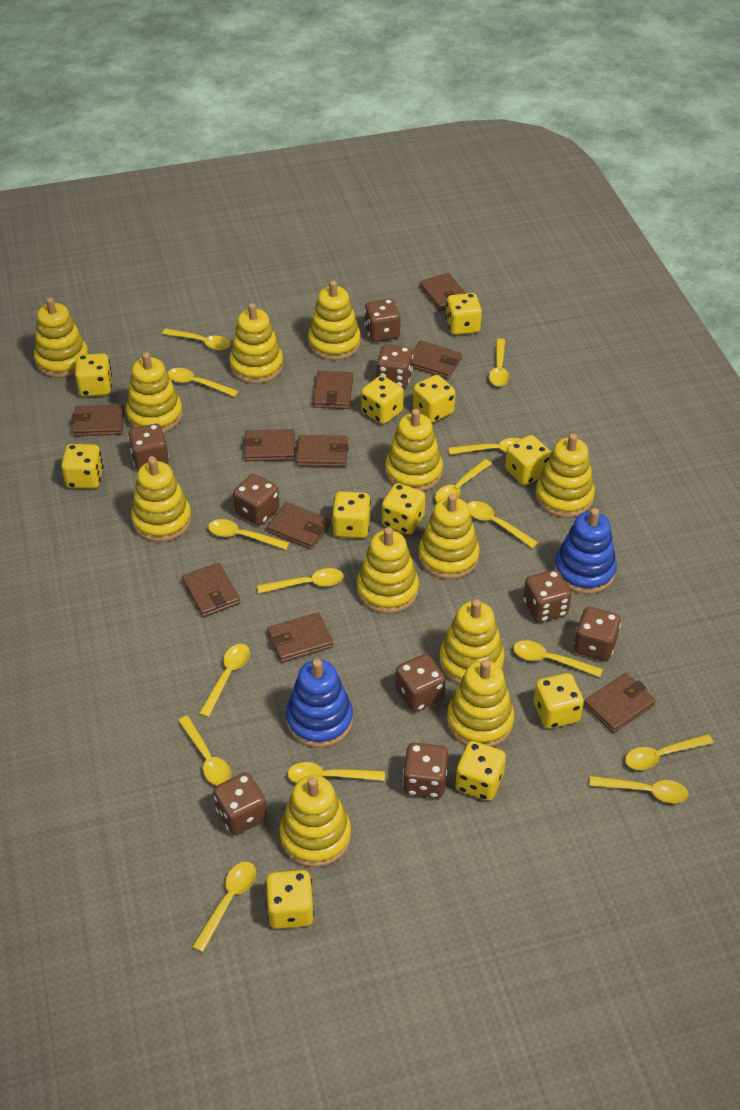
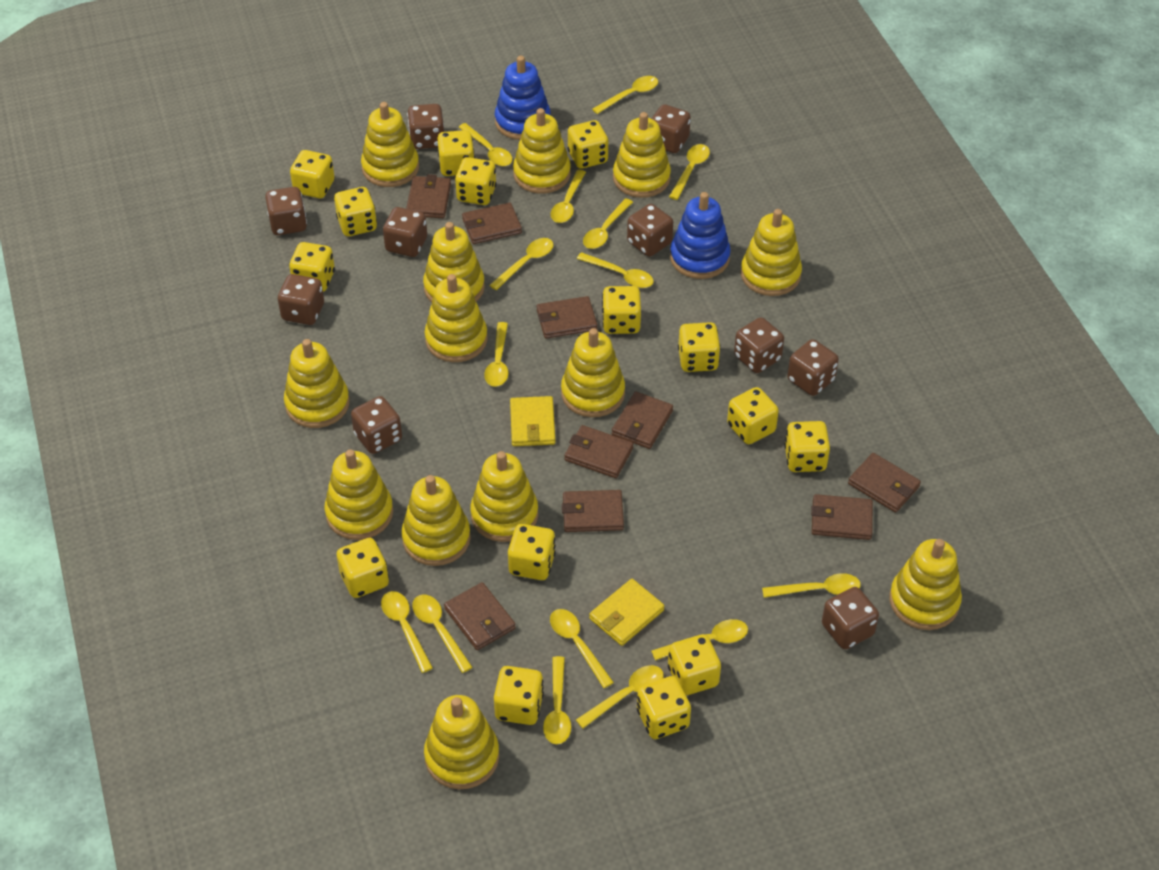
brown dice: [128,424,169,470] [213,772,267,835] [233,474,279,526] [364,299,401,342] [376,344,413,388] [396,654,446,712] [403,743,448,798] [523,570,571,623] [574,606,621,661] = 9 -> [265,187,307,235] [278,274,324,325] [351,396,402,454] [383,207,427,257] [407,104,444,149] [627,204,673,257] [651,104,691,153] [734,317,784,373] [787,339,839,396] [822,587,879,649] = 10
brown wallet: [71,405,124,436] [182,563,240,617] [243,429,295,461] [267,502,331,550] [267,612,333,663] [296,435,349,467] [313,371,353,409] [413,341,462,379] [419,273,467,311] [584,673,656,733] = 10 -> [406,174,451,218] [444,582,516,650] [462,203,522,244] [537,296,598,339] [562,490,624,532] [564,425,633,478] [612,391,673,449] [811,494,873,540] [848,453,921,513] = 9
yellow dice: [61,444,103,489] [75,353,112,397] [265,870,314,929] [332,491,371,538] [361,376,404,424] [382,483,425,534] [413,375,455,423] [446,293,482,335] [455,741,506,801] [505,435,551,485] [533,673,584,729] = 11 -> [289,242,335,292] [290,150,335,198] [334,187,377,236] [336,538,389,598] [437,130,475,176] [455,157,497,205] [494,666,544,725] [508,524,556,580] [568,120,609,169] [602,286,641,334] [637,676,691,739] [668,634,721,695] [678,322,721,372] [727,387,779,444] [784,421,830,472] = 15
yellow stacking toy: [34,297,88,378] [126,352,183,432] [131,457,191,542] [229,303,283,384] [279,775,351,867] [308,280,361,360] [357,527,419,614] [385,409,443,491] [418,494,480,579] [439,599,504,684] [447,659,514,747] [535,433,595,518] = 12 -> [284,339,349,428] [324,449,393,540] [361,102,419,187] [401,475,471,566] [423,222,485,302] [424,695,499,789] [425,274,488,362] [470,451,538,542] [513,108,571,194] [561,328,625,417] [613,112,671,198] [741,209,802,296] [889,539,962,630] = 13
yellow wallet: none = 0 -> [510,396,555,446] [589,579,664,646] = 2

